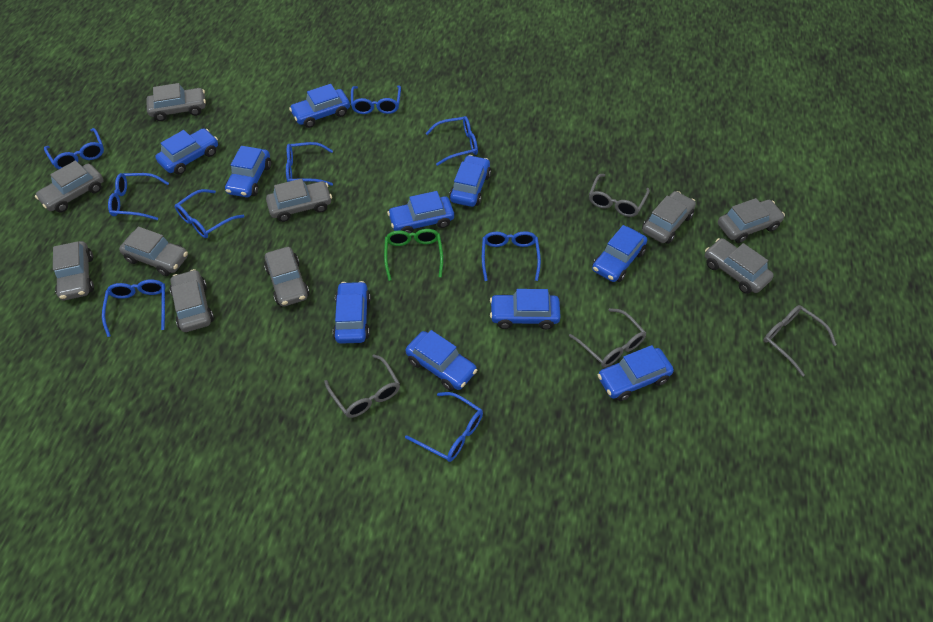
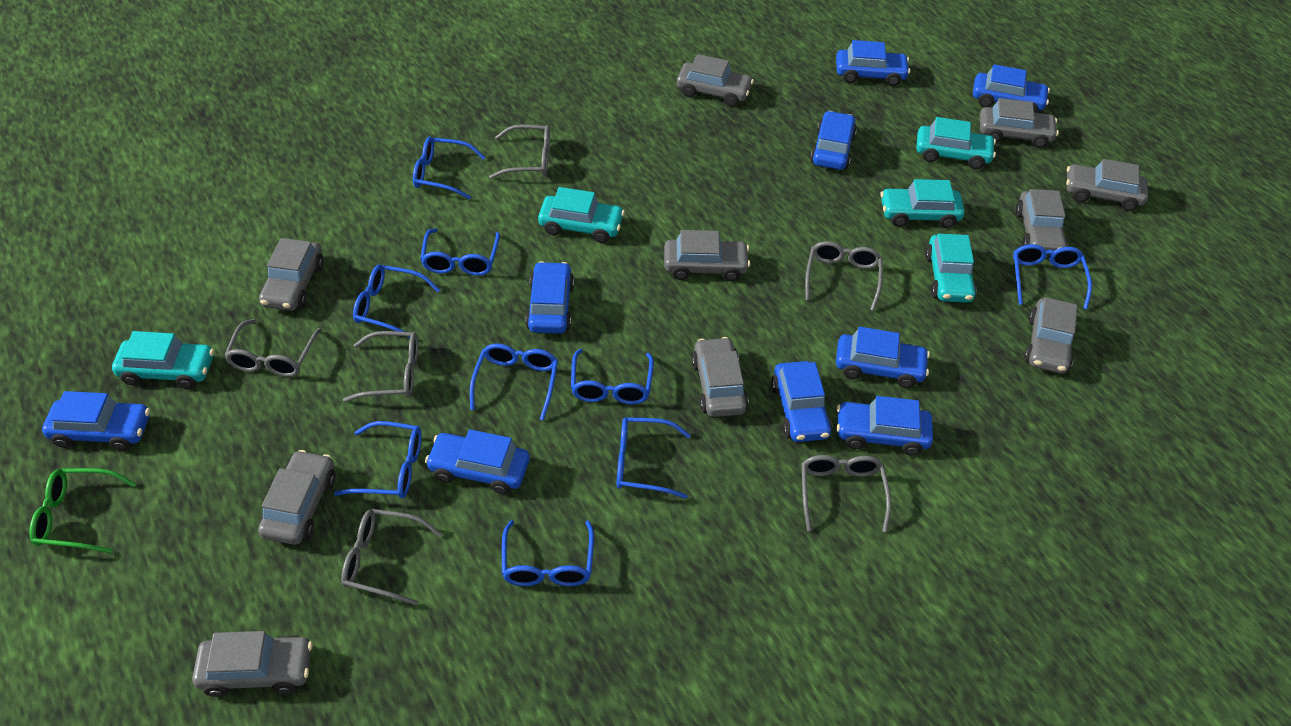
blue car: [155,128,218,175] [225,146,271,197] [289,84,350,128] [333,281,371,344] [387,191,454,233] [405,330,477,391] [449,155,491,207] [490,289,561,329] [592,225,647,282] [598,345,674,401] = 10 -> [42,391,150,451] [425,429,529,495] [525,261,574,334] [771,361,832,442] [810,111,857,170] [836,40,910,86] [836,327,930,388] [836,396,933,456] [973,64,1050,113] = 9
grey glasses: [324,355,400,418] [569,308,646,367] [589,174,650,217] [764,305,837,377] = 4 -> [224,319,322,377] [341,509,442,605] [343,331,418,402] [489,124,550,179] [802,455,891,532] [805,241,883,311] = 6
turquoise car: none = 0 -> [112,331,214,389] [538,187,625,243] [880,179,965,228] [916,117,996,169] [925,234,977,303] = 5

